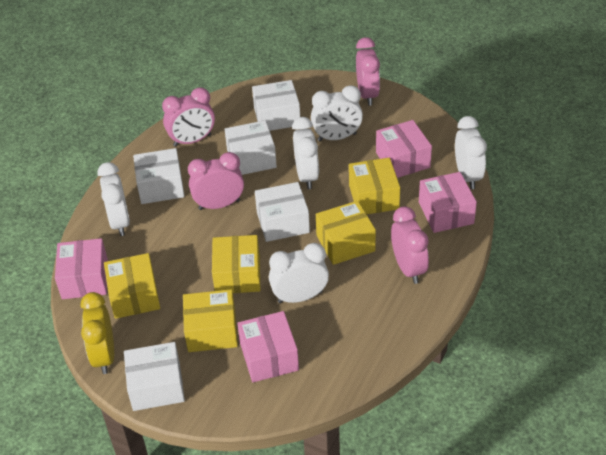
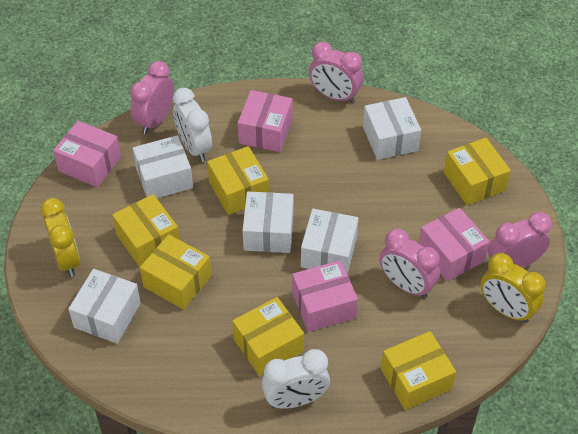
white clock: [97,162,130,236] [269,243,329,304] [292,117,319,189] [311,85,363,141] [455,116,487,189] = 5 -> [173,88,212,162] [262,349,330,409] = 2
yellow box: [104,253,160,319] [183,289,238,352] [212,235,261,293] [316,201,376,265] [349,158,400,214] = 5 -> [112,194,180,267] [140,234,212,310] [207,146,269,215] [232,297,304,376] [381,331,456,410] [444,138,511,205] = 6
yellow clock: [81,292,114,374] = 1 -> [40,198,80,277] [480,253,546,323] = 2

